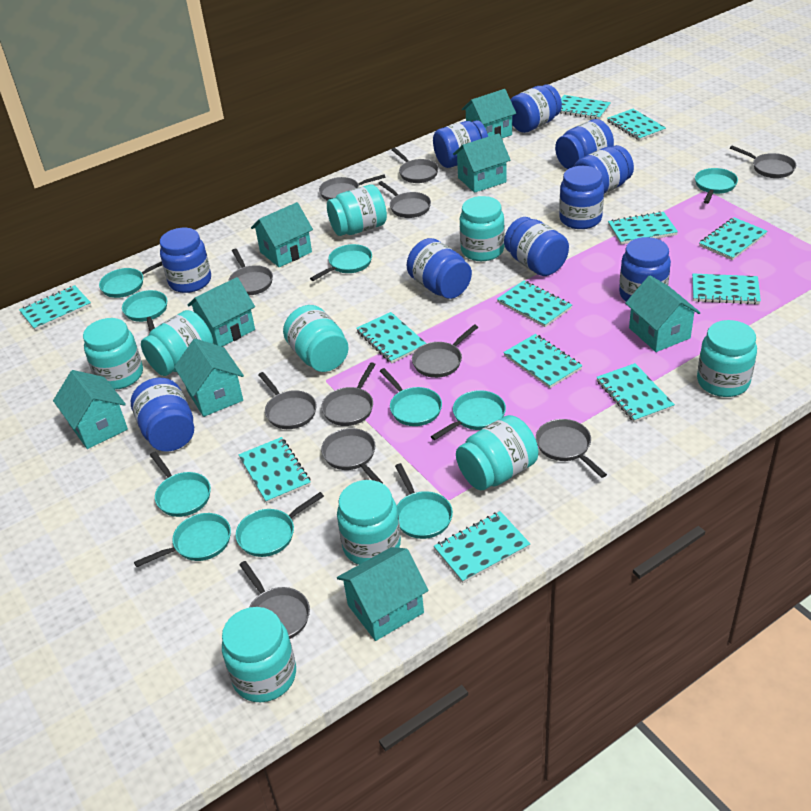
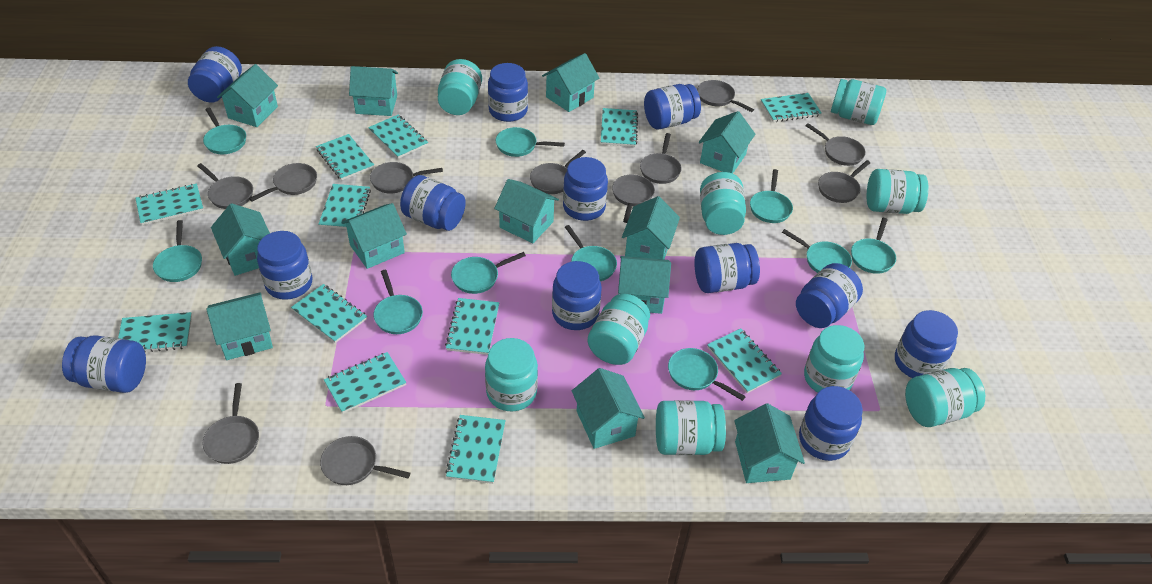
blue jar: [131,378,194,452] [160,228,211,293] [407,238,472,299] [433,120,488,168] [504,217,569,276] [510,84,562,133] [555,119,614,169] [559,166,604,229] [574,145,634,194] [619,237,671,301] = 10 -> [62,335,146,393] [188,46,242,103] [257,231,313,300] [400,175,466,231] [488,63,528,122] [552,261,602,330] [563,157,608,221] [644,84,701,129] [695,243,760,293] [796,263,863,328] [799,386,863,461] [895,310,958,378] = 12
turquoise house: [53,370,128,449] [174,338,244,417] [188,277,255,347] [251,202,313,267] [337,547,429,641] [453,133,511,193] [462,89,516,138] [625,275,701,352] = 8 -> [206,292,273,360] [211,203,270,276] [217,64,278,127] [341,203,407,269] [349,66,398,116] [494,179,559,243] [542,53,599,112] [572,368,645,449] [618,256,671,314] [622,196,680,260] [699,111,756,174] [734,403,805,483] = 12

